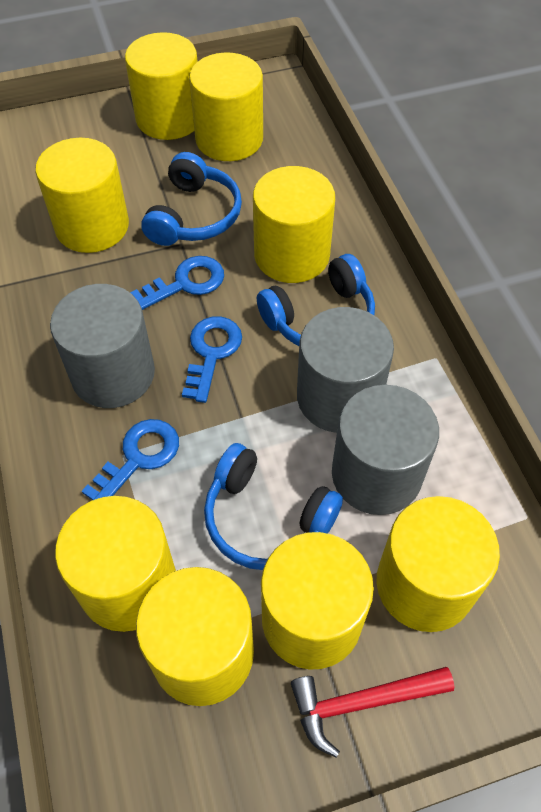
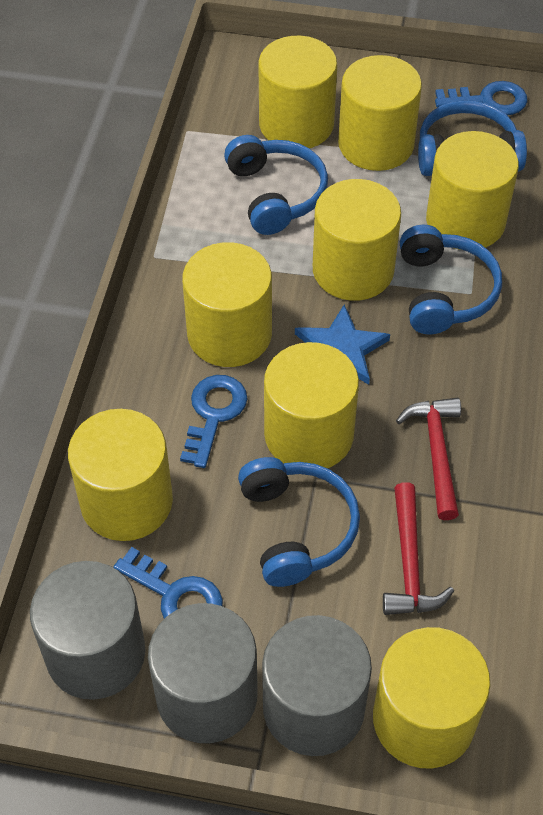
blue headphones: [141,152,242,246] [204,443,343,570] [256,254,375,346] = 3 -> [224,135,328,235] [238,457,360,587] [400,225,502,335] [418,100,527,176] = 4
blue star: none = 0 -> [295,304,390,385] = 1
red hammer: [291,667,454,758] = 1 -> [383,482,454,615] [396,398,461,520] = 2

